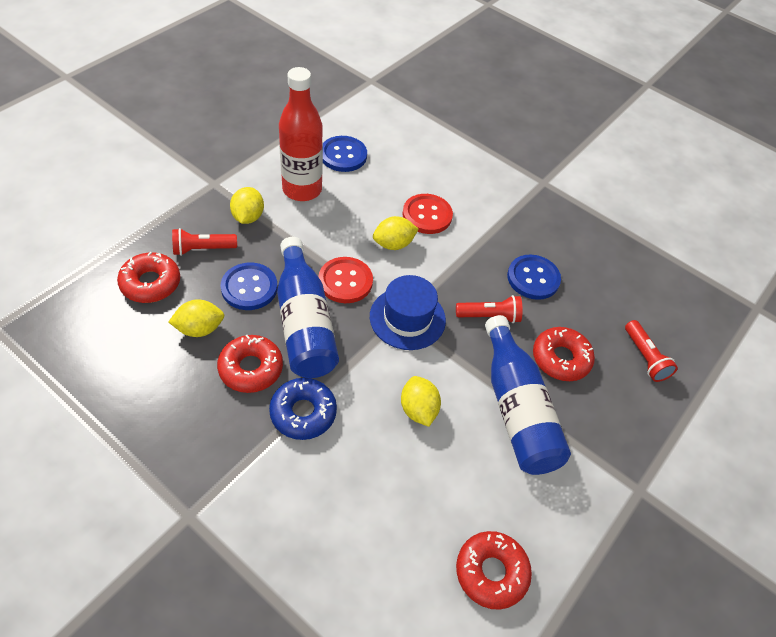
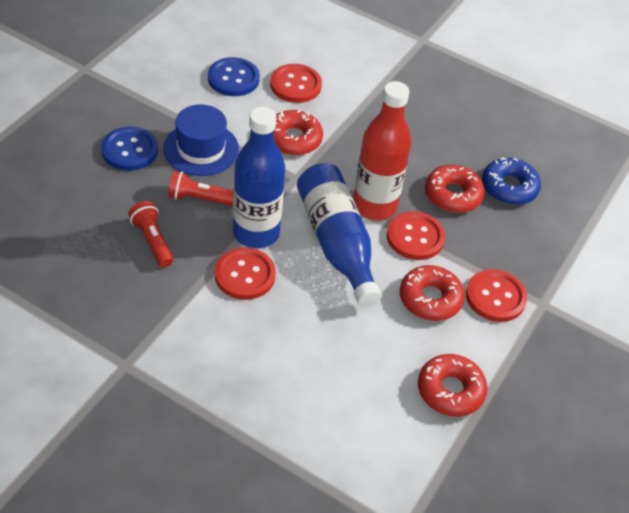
blue button: [221,262,277,310] [323,136,367,172] [507,254,561,300] = 3 -> [101,127,158,171] [208,57,260,96] = 2
red button: [318,257,373,303] [402,194,453,234] = 2 -> [215,247,276,300] [270,64,322,103] [387,211,445,260] [466,269,527,322] = 4
red flashlight: [172,228,237,256] [456,295,523,323] [625,320,678,382] = 3 -> [128,201,173,267] [168,171,234,206] = 2
yellow lemon: [169,299,224,337] [230,187,264,224] [373,216,418,250] [401,376,441,427] = 4 -> none = 0

